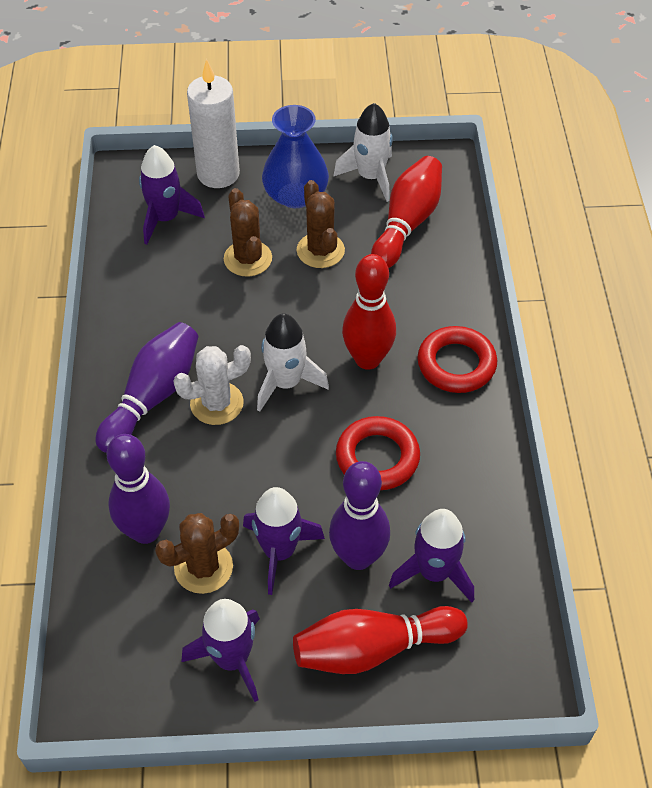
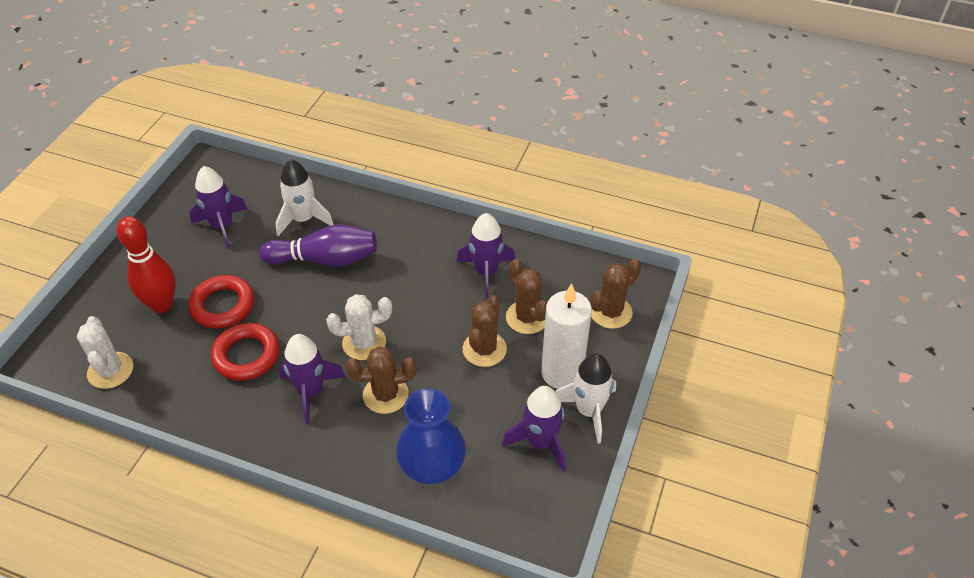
brown cactus: [155,513,239,594] [224,188,272,277] [297,180,345,268] = 3 -> [346,346,417,414] [463,295,507,367] [506,259,547,334] [590,258,641,329] = 4
purple bowling pin: [95,322,198,453] [107,434,170,544] [329,461,390,570] = 3 -> [259,224,377,266] = 1
red bowling pin: [293,606,468,674] [342,254,396,370] [371,156,442,268] = 3 -> [117,216,176,313] = 1
white cactus: [173,345,251,425] = 1 -> [77,316,133,389] [326,294,392,360] = 2

